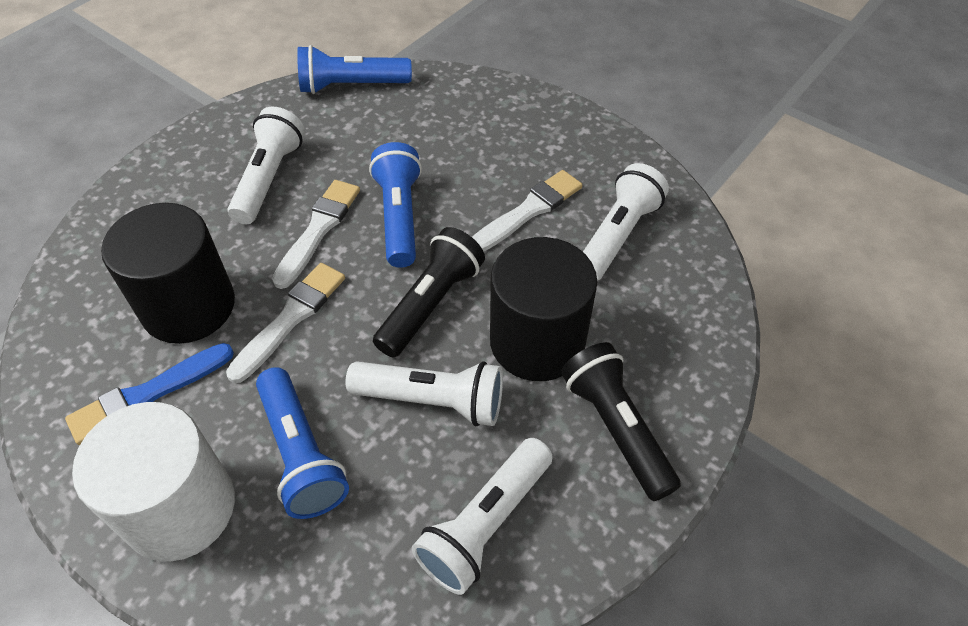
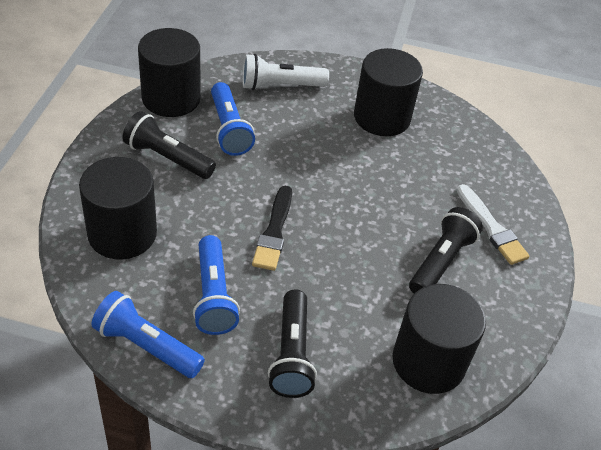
black brush: none = 0 -> [252,186,292,271] = 1
black cylinder: [101,203,235,344] [490,237,597,381] = 2 -> [79,157,157,259] [138,28,201,117] [354,48,423,136] [392,284,486,394] = 4
black flashlight: [373,227,485,358] [561,342,681,501] = 2 -> [122,111,216,179] [268,290,317,398] [409,207,483,293] = 3
blue brush: [65,343,234,445] = 1 -> none = 0
white brush: [226,263,345,383] [272,180,360,289] [472,170,582,252] = 3 -> [457,184,530,265] = 1
white cylinder: [72,402,235,562] = 1 -> none = 0
white flashlight: [228,107,305,224] [345,361,503,426] [412,438,553,595] [583,163,669,281] = 4 -> [242,54,329,90] = 1

